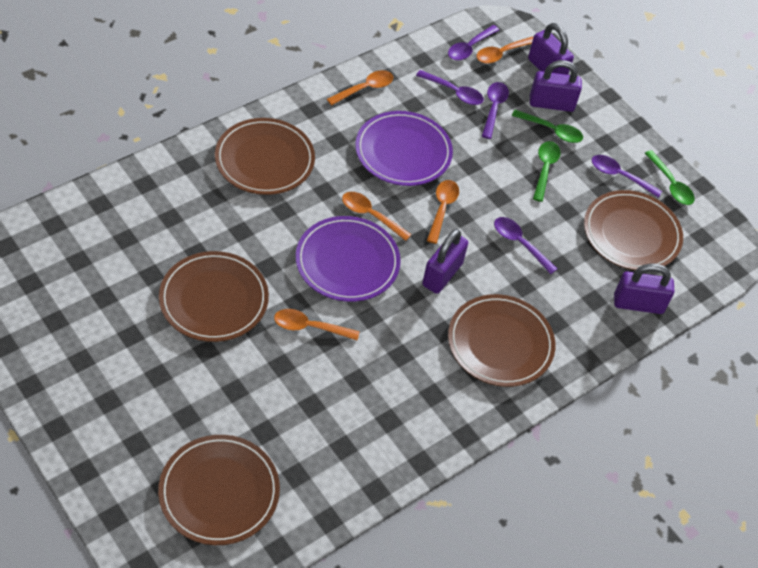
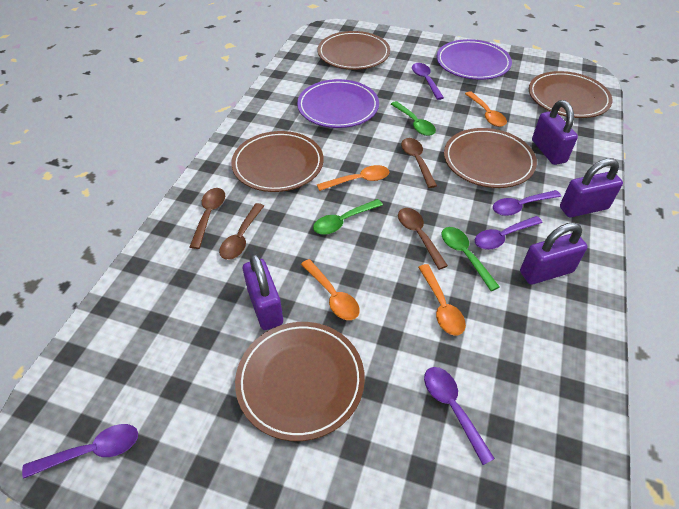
brown spoon: none = 0 -> [190,188,225,249] [219,203,264,260] [398,208,448,270] [401,138,437,188] = 4
orange spoon: [274,309,360,340] [327,70,393,105] [342,192,412,241] [427,180,459,244] [477,36,533,64] = 5 -> [301,259,360,320] [317,165,389,191] [418,264,466,336] [465,91,507,127] = 4

